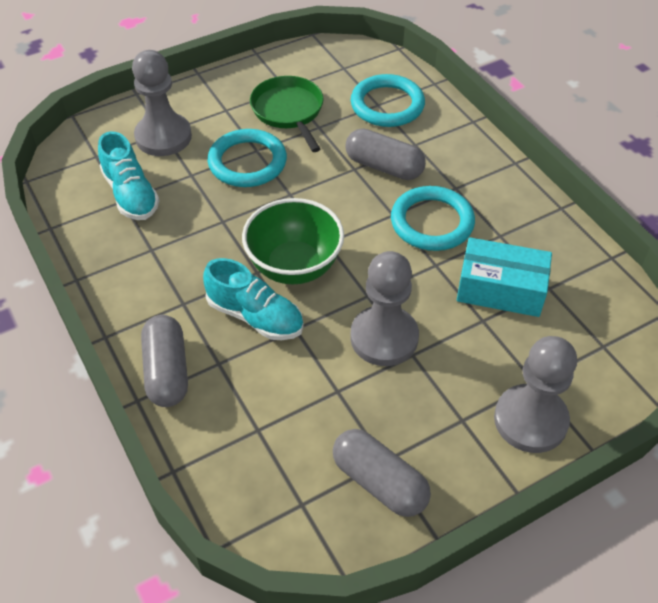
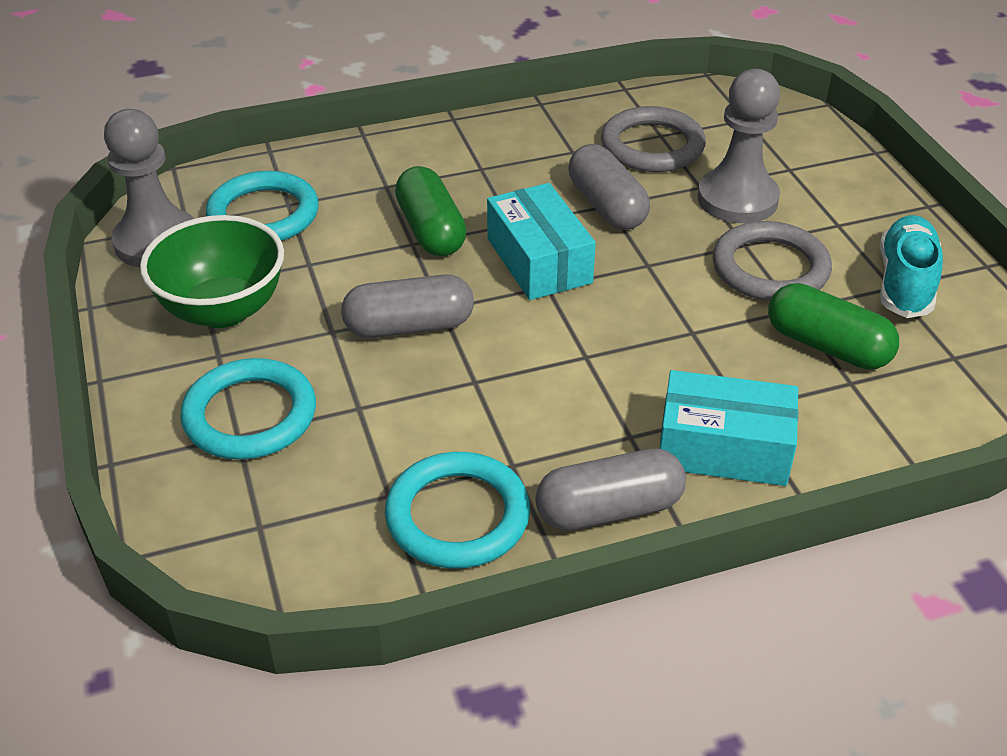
green capsule: none = 0 -> [395,166,467,256] [768,283,899,370] = 2
green pan: [250,76,324,152] = 1 -> none = 0
grey pawn: [132,50,192,156] [350,251,419,366] [494,336,577,453] = 3 -> [104,109,194,267] [698,69,780,223] = 2
grey ring: none = 0 -> [601,106,706,172] [713,221,832,301] = 2
turquoise box: [457,237,552,317] = 1 -> [487,183,596,300] [660,370,798,486] = 2
turquoise shoe: [98,131,159,220] [203,258,304,340] = 2 -> [880,215,943,318] = 1

